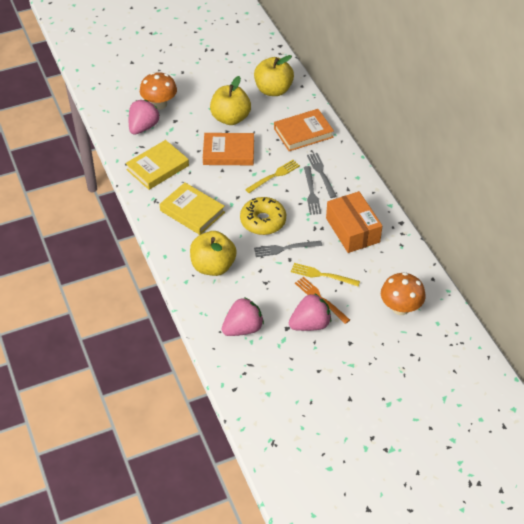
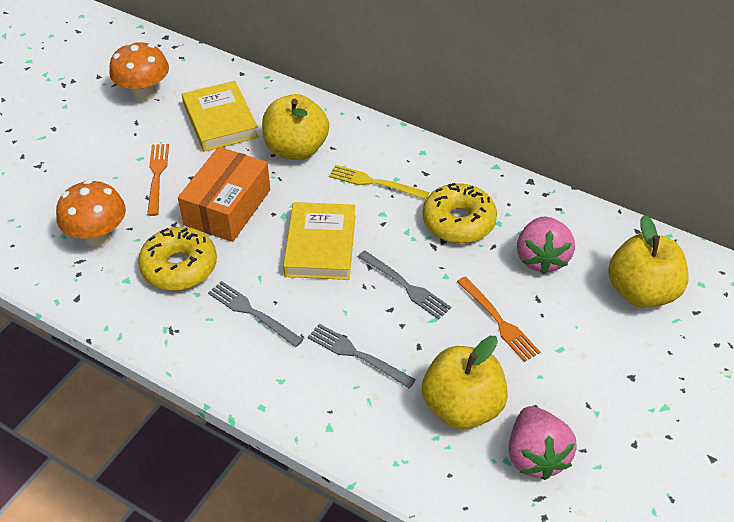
orange book: [203,133,254,165] [274,109,334,151] = 2 -> none = 0
orange fork: [295,277,350,324] = 1 -> [147,144,169,216] [457,276,540,362] = 2
pink strawberry: [129,100,160,135] [221,297,264,336] [289,293,331,331] = 3 -> [509,406,577,480] [517,216,575,275] = 2
yellow donut: [240,197,286,235] = 1 -> [138,227,217,291] [422,183,497,243] = 2
yellow fork: [245,160,300,193] [291,263,360,286] = 2 -> [329,165,429,200] = 1

